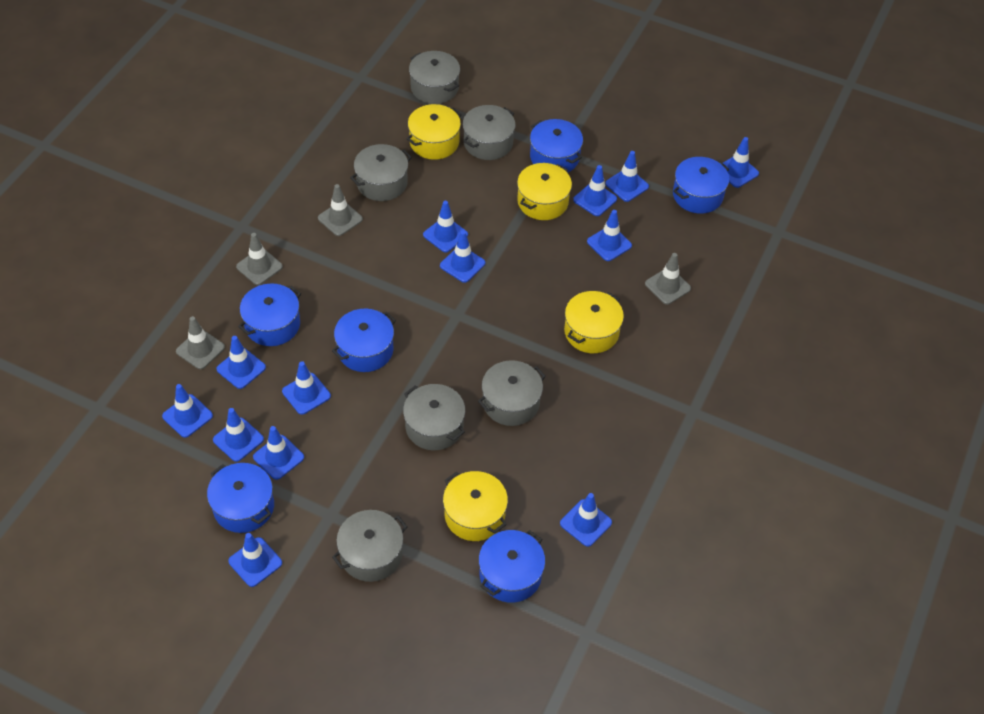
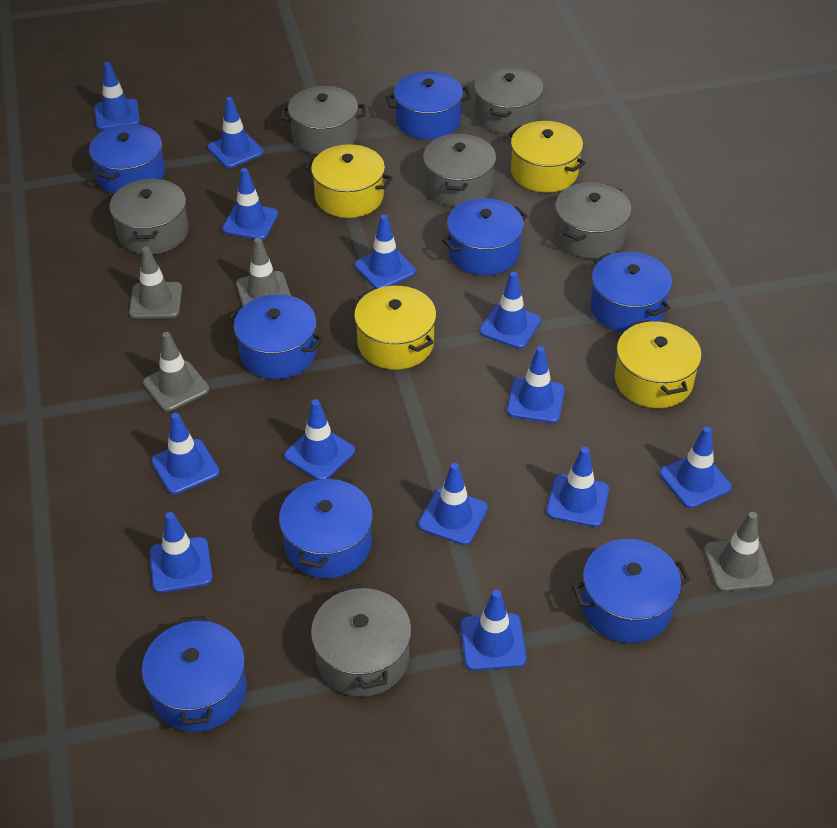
blue pot: [207,463,274,533] [238,284,301,346] [332,309,396,372] [479,530,545,603] [530,119,583,173] [673,157,729,214] = 6 -> [89,124,165,194] [142,616,247,732] [229,294,323,379] [279,476,373,578] [386,71,471,140] [442,198,528,276] [572,539,690,643] [590,252,672,333] = 8

